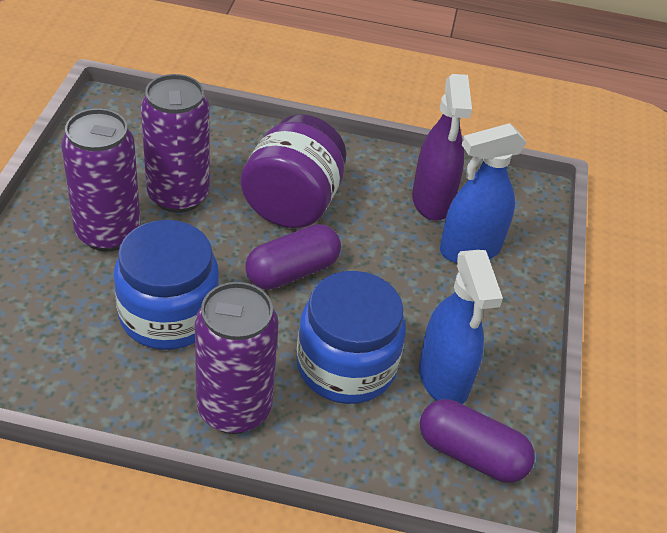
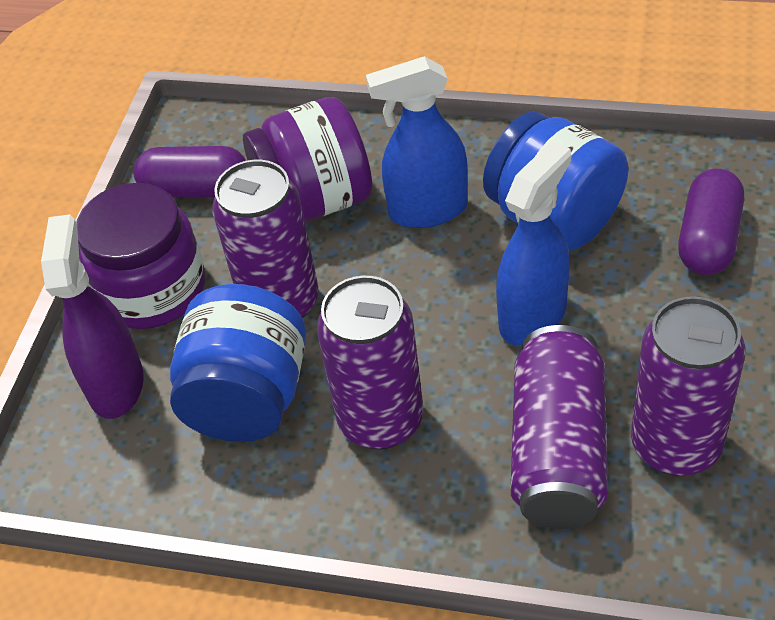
purple can: [61,108,141,252] [141,74,210,213] [195,282,278,434] = 3 -> [212,160,319,318] [317,276,424,449] [510,325,608,529] [631,296,745,476] = 4
purple jar: [240,114,346,228] = 1 -> [77,183,205,329] [243,97,372,221] = 2

